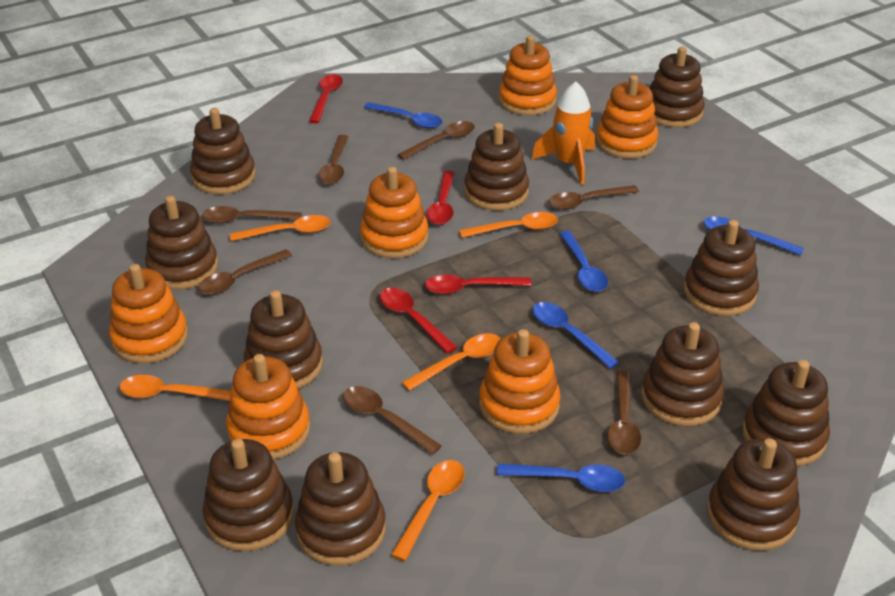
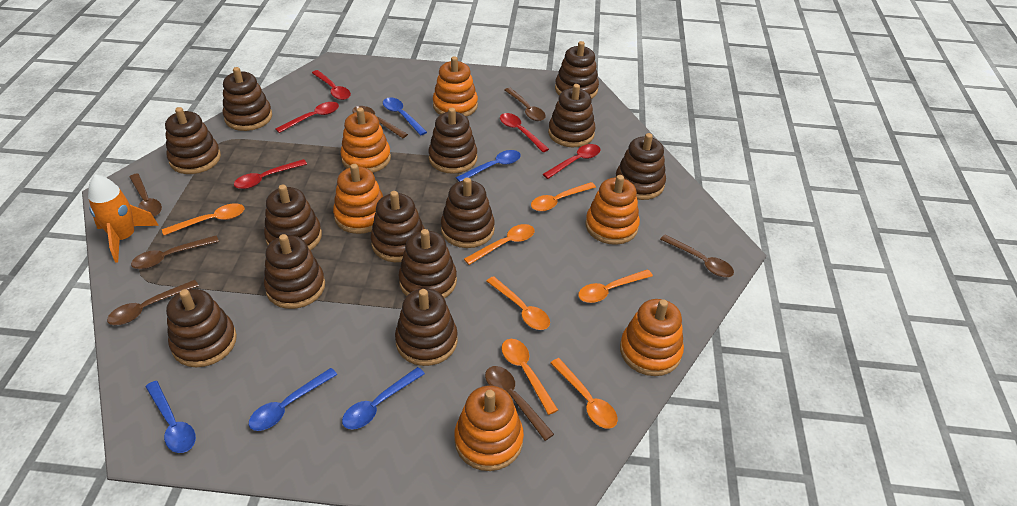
brown stacking toy: [145,196,218,290] [190,108,256,194] [203,439,294,551] [244,290,323,389] [295,452,386,566] [464,123,529,210] [641,322,724,426] [650,46,705,127] [684,220,759,316] [707,438,800,551] [742,360,830,466] = 11 -> [165,107,221,174] [166,289,237,367] [223,67,272,131] [264,185,322,251] [264,234,325,309] [371,191,425,262] [395,288,458,366] [399,229,457,298] [428,108,477,174] [441,178,495,248] [548,84,595,147] [555,41,599,99] [615,133,666,200] = 13
orange spoon: [120,375,231,401] [230,215,331,241] [391,460,465,561] [402,333,500,391] [459,212,558,238] = 5 -> [162,203,244,236] [464,224,535,265] [486,276,550,330] [501,339,558,415] [531,182,596,211] [551,358,618,429] [578,269,653,303] = 7
red spoon: [309,74,343,123] [380,288,457,354] [425,274,531,294] [426,171,455,225] = 4 -> [234,159,307,189] [275,102,339,133] [312,70,351,100] [500,113,549,152] [543,144,601,179] = 5

